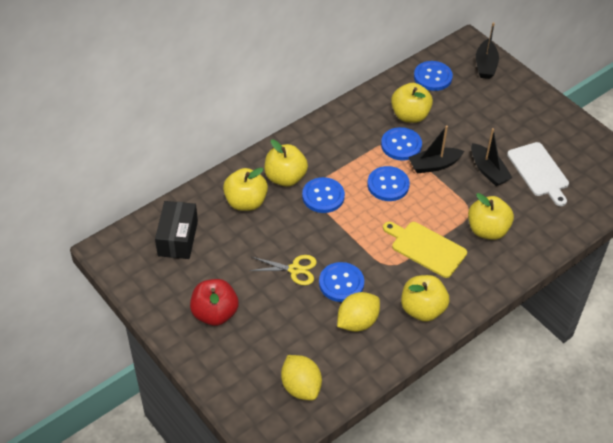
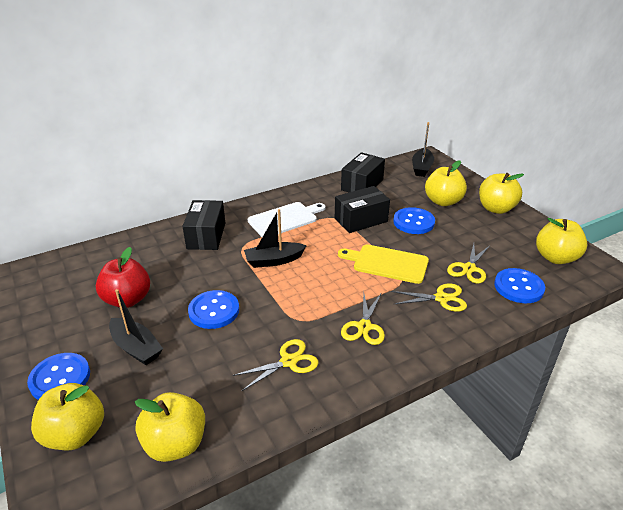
black box: [155,201,198,259] = 1 -> [183,200,225,250] [335,186,390,233] [341,152,385,192] = 3
blue button: [302,177,345,213] [319,262,364,302] [367,166,410,201] [381,127,422,161] [414,61,453,91] = 5 -> [27,353,90,400] [188,290,239,329] [393,207,435,234] [494,268,545,303] = 4
yellow lemon: [281,355,322,400] [337,292,380,332] = 2 -> none = 0
yellow scissors: [249,255,317,285] = 1 -> [233,339,319,391] [341,293,385,345] [391,284,467,311] [447,244,490,283] = 4

